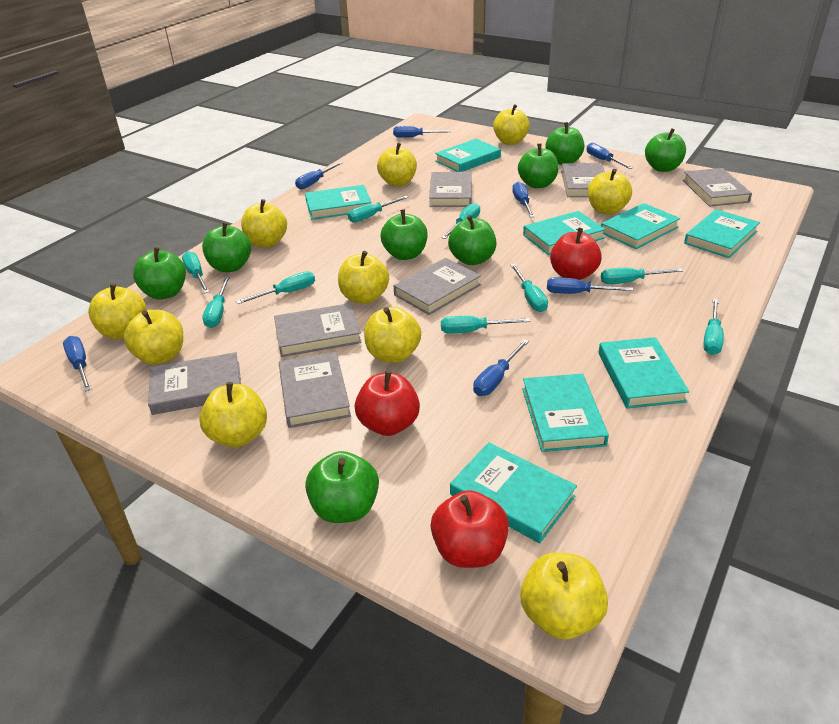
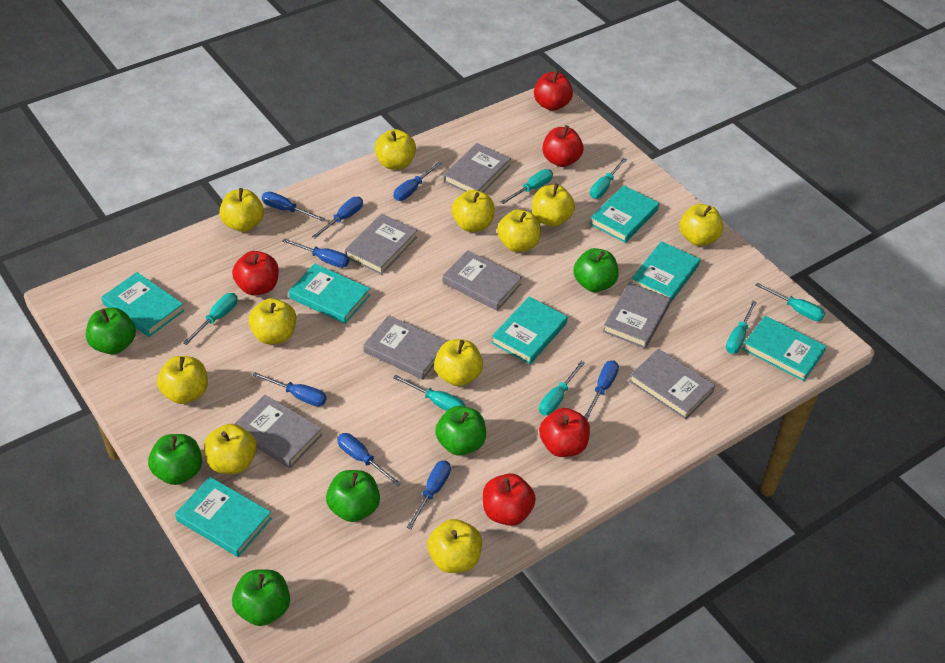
blue screwdriver: [63,336,91,392] [295,162,343,189] [393,126,451,138] [473,339,529,396] [512,182,535,217] [547,277,633,294] [586,143,633,169] = 7 -> [252,372,327,406] [262,192,325,221] [282,238,349,268] [312,197,363,238] [337,433,402,486] [393,162,441,201] [407,461,451,529] [584,361,619,420] = 8
green apple: [133,247,186,300] [202,222,251,272] [305,451,379,523] [381,209,428,260] [448,215,496,265] [518,144,559,188] [545,122,584,165] [645,128,686,172] = 8 -> [86,307,136,354] [148,434,202,485] [232,569,290,626] [326,470,380,522] [435,406,486,456] [573,248,619,292] = 6
red apple: [355,371,420,436] [430,490,509,568] [550,228,602,280] = 3 -> [232,251,279,296] [483,473,536,526] [534,70,573,111] [539,408,590,457] [542,125,583,167] = 5
turquoise book: [305,185,372,220] [435,139,501,172] [450,442,577,543] [522,374,609,452] [523,211,606,255] [598,337,689,408] [601,203,680,249] [684,209,760,258] = 8 -> [101,272,184,337] [175,477,272,557] [289,263,370,324] [491,296,568,364] [590,185,659,243] [631,241,700,303] [742,316,826,381] = 7
turquoise screwdriver: [182,251,210,293] [202,277,230,328] [236,271,315,304] [348,196,408,222] [441,203,480,239] [441,316,531,334] [510,264,548,312] [601,268,683,284] [703,299,724,355] = 9 -> [183,293,238,345] [393,375,465,411] [501,169,553,204] [539,361,585,416] [590,158,627,199] [726,301,757,354] [755,283,825,321] = 7
yellow apple: [88,283,146,339] [124,310,183,365] [199,382,267,448] [241,199,287,248] [338,251,389,304] [364,307,421,363] [377,143,417,187] [493,104,530,145] [520,552,608,639] [588,169,632,215] = 10 -> [157,356,208,404] [204,424,257,474] [219,188,264,232] [248,298,296,344] [375,129,416,170] [427,519,482,573] [434,339,483,386] [452,190,495,232] [497,209,541,252] [532,184,575,227] [679,204,723,246] = 11

